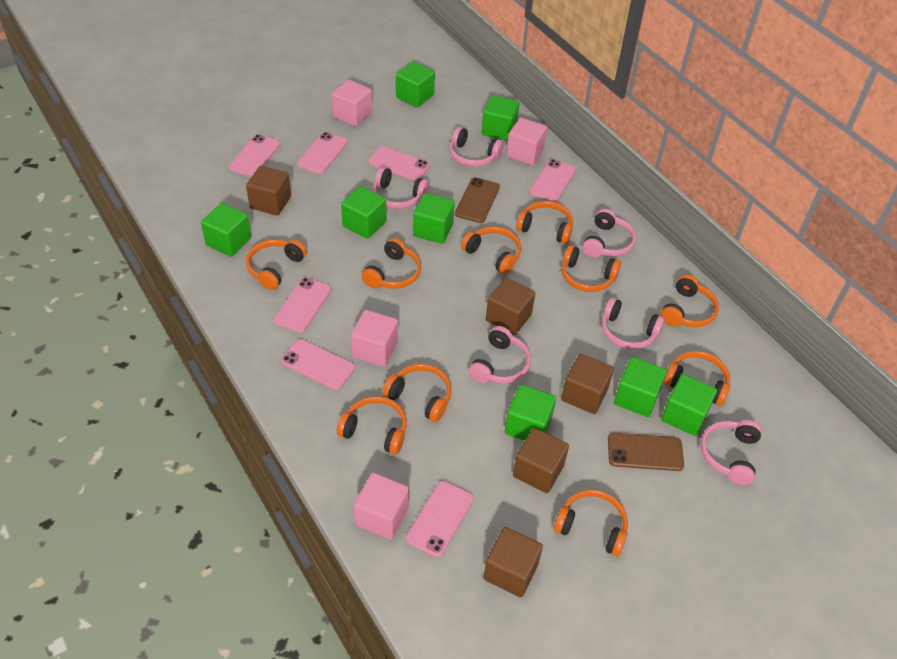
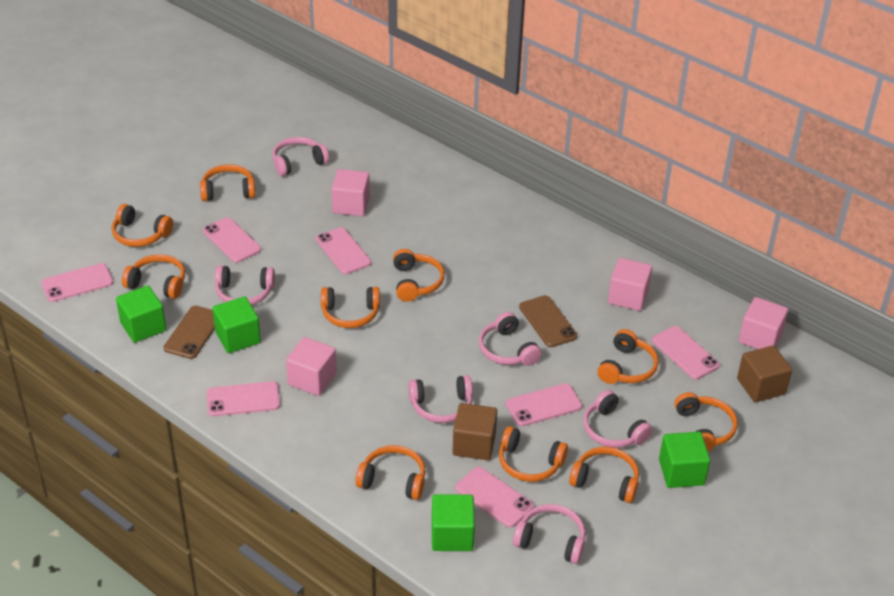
brown cube: [246,166,291,216] [484,527,543,597] [486,278,535,335] [513,428,569,493] [561,354,614,414] = 5 -> [452,403,497,460] [737,345,792,403] = 2
green cube: [201,203,251,257] [341,186,387,239] [396,62,435,107] [413,193,455,244] [482,95,519,141] [505,384,556,441] [614,357,667,417] [661,374,717,436] = 8 -> [116,286,166,343] [212,296,261,353] [432,494,475,551] [659,432,710,488] = 4

